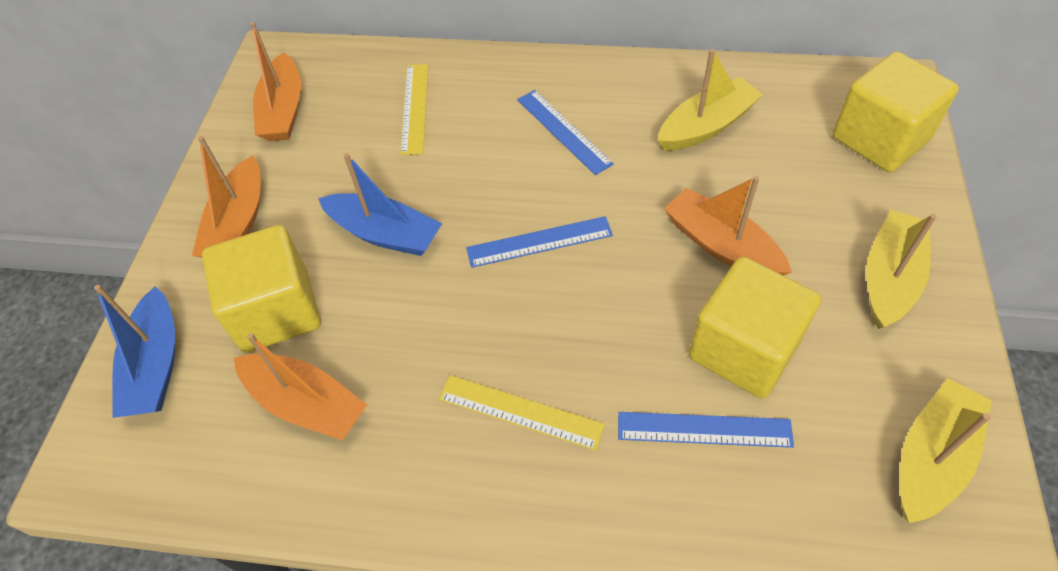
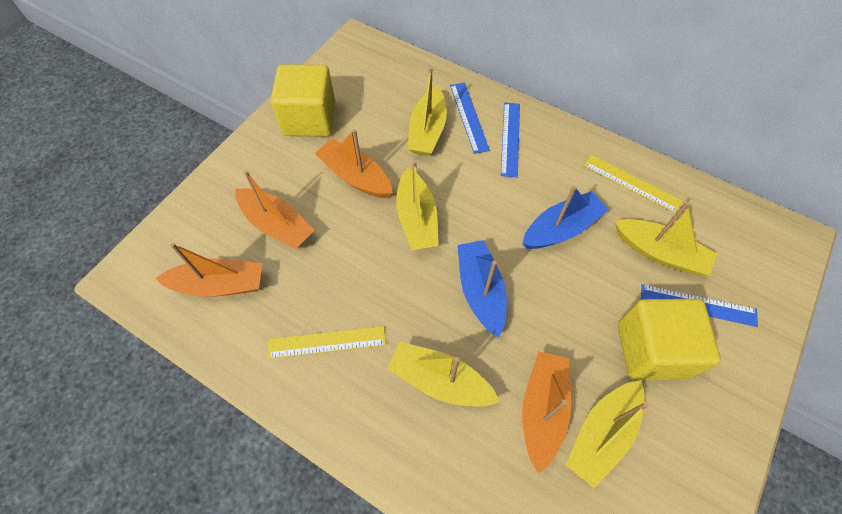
yellow boat: [658,49,763,151] [866,210,937,329] [900,378,992,523] = 3 -> [387,342,500,407] [396,160,439,250] [408,67,447,156] [566,380,649,489] [615,202,717,276] = 5
yellow cube: [202,225,321,353] [689,257,821,398] [833,51,959,172] = 3 -> [271,64,335,137] [618,299,721,380] = 2

